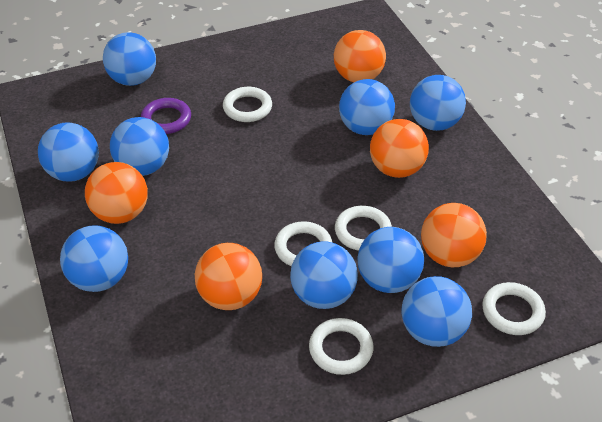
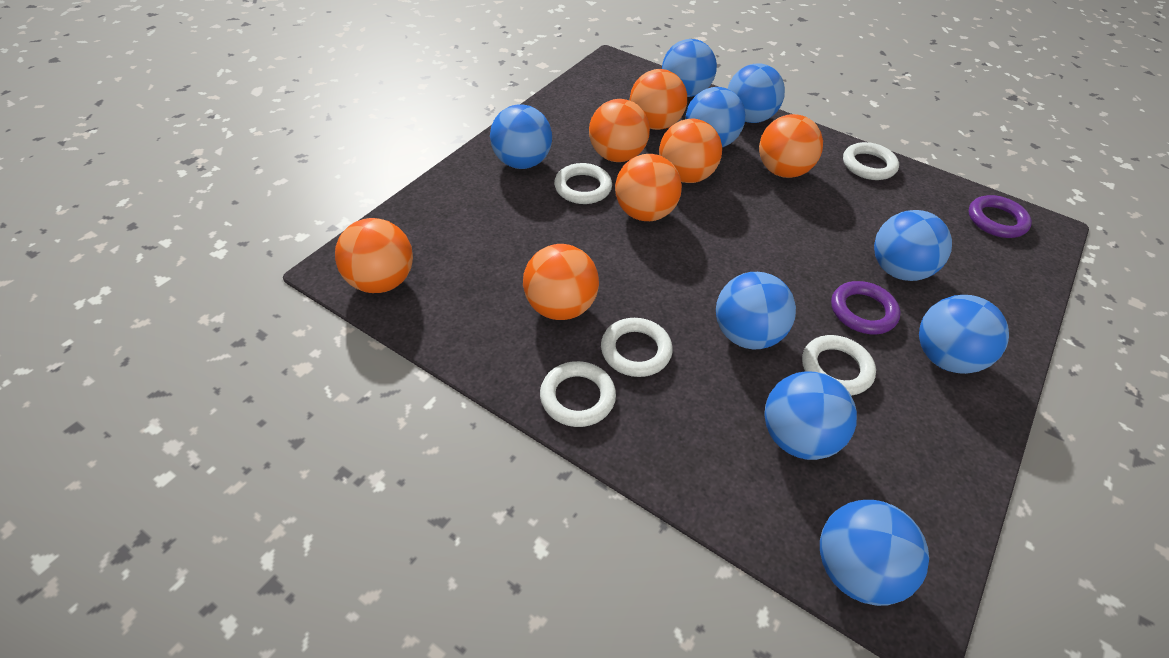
orange ball: [85,162,148,224] [195,243,262,310] [334,30,386,82] [370,119,429,178] [421,203,487,267] = 5 -> [335,218,413,293] [523,244,599,320] [589,99,650,162] [615,154,682,221] [630,69,687,130] [659,119,722,183] [759,114,823,178] = 7
purple ring: [141,98,191,134] = 1 -> [831,281,901,334] [968,195,1032,238] = 2

